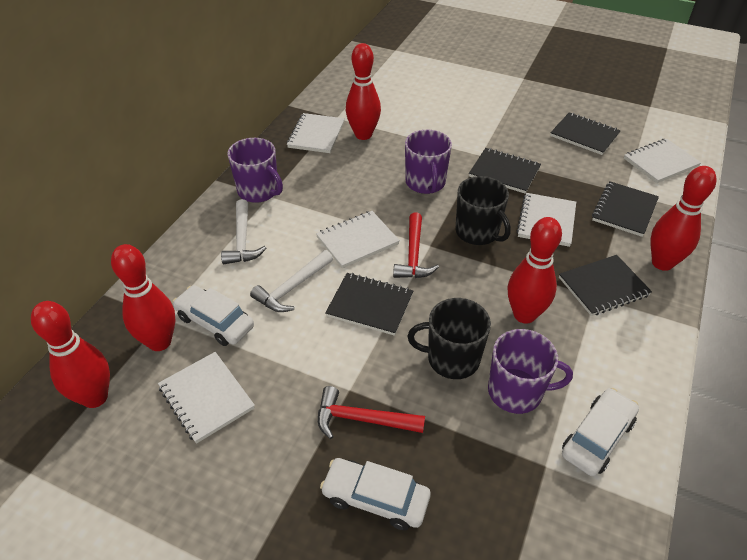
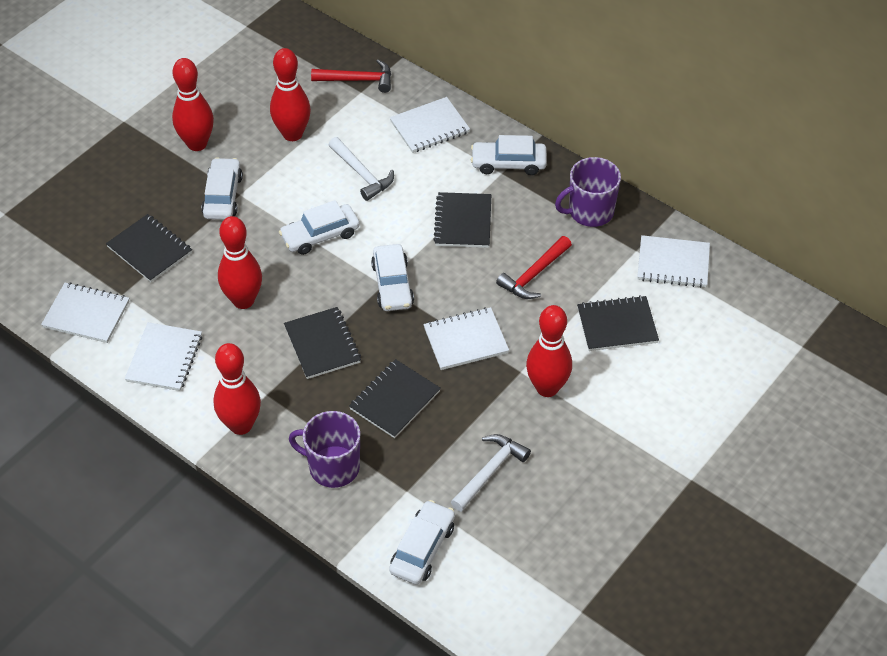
black mug: [407,298,491,379] [455,176,511,245] = 2 -> none = 0
purple mug: [227,138,283,203] [405,130,452,194] [488,329,573,414] = 3 -> [289,411,360,488] [555,157,621,227] = 2
white car: [172,285,254,346] [320,458,431,530] [562,388,639,476] = 3 -> [201,157,243,220] [279,200,360,255] [371,244,414,311] [389,500,455,585] [471,135,547,175] = 5

